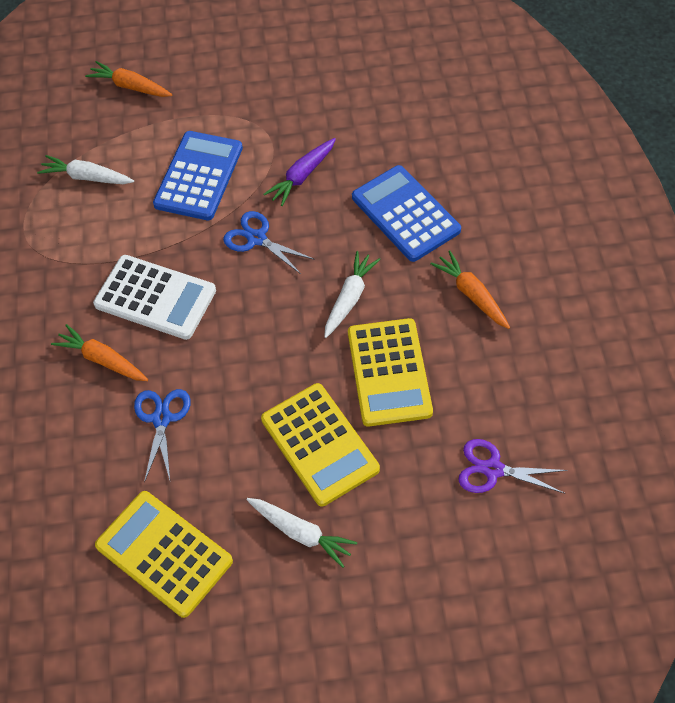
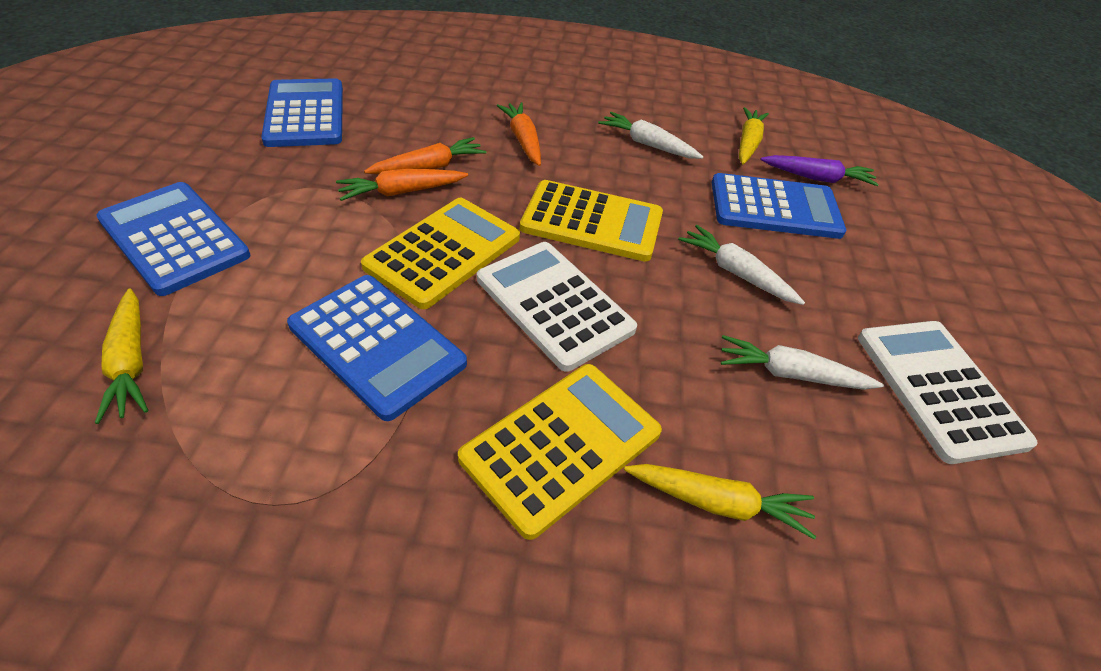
blue calculator: [153,131,243,220] [352,165,461,262] = 2 -> [96,182,251,296] [261,78,343,147] [287,275,467,421] [712,173,846,239] = 4
blue scissors: [134,389,191,483] [223,211,315,274] = 2 -> none = 0
purple scissors: [459,439,568,494] = 1 -> none = 0
white calculator: [93,255,216,340] = 1 -> [477,242,637,372] [858,321,1038,464] = 2
yellow carrot: none = 0 -> [95,288,148,424] [624,464,816,540] [739,107,769,165] = 3

